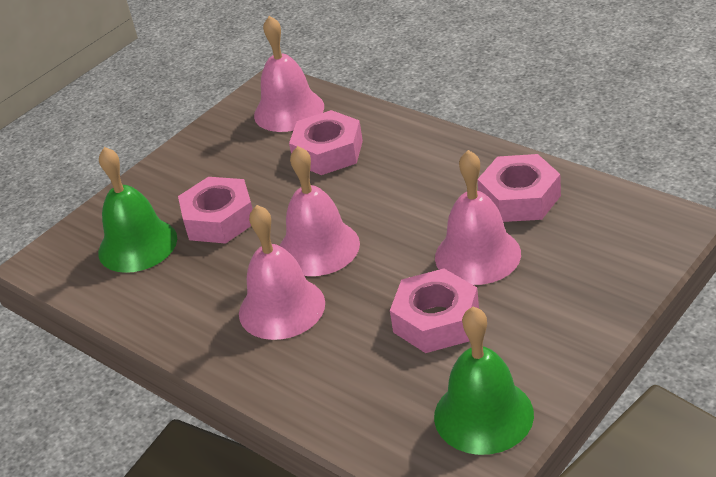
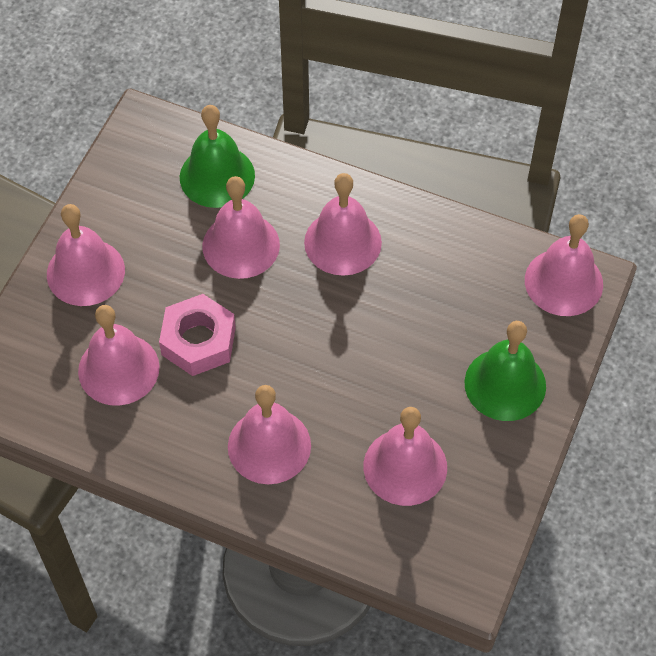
pink bell: [239,205,325,340] [254,16,324,132] [280,146,360,276] [435,150,521,285] = 4 -> [47,204,125,306] [78,305,160,406] [202,176,280,279] [228,385,311,484] [304,173,382,276] [364,407,447,506] [525,214,603,316] = 7
pink nut: [178,177,253,244] [289,110,363,175] [390,269,479,353] [478,154,561,222] = 4 -> [159,294,236,376] = 1

